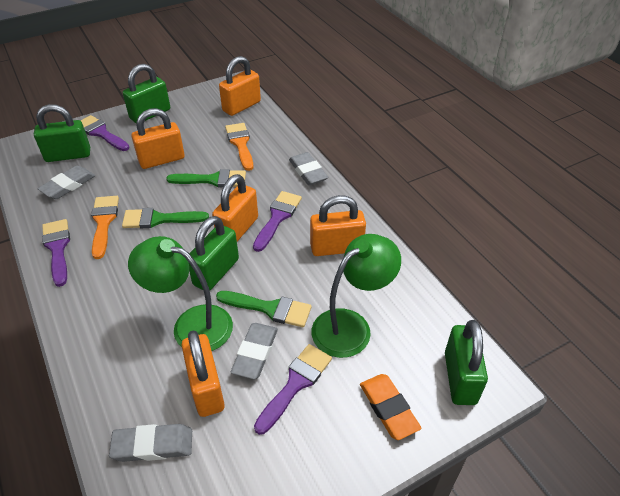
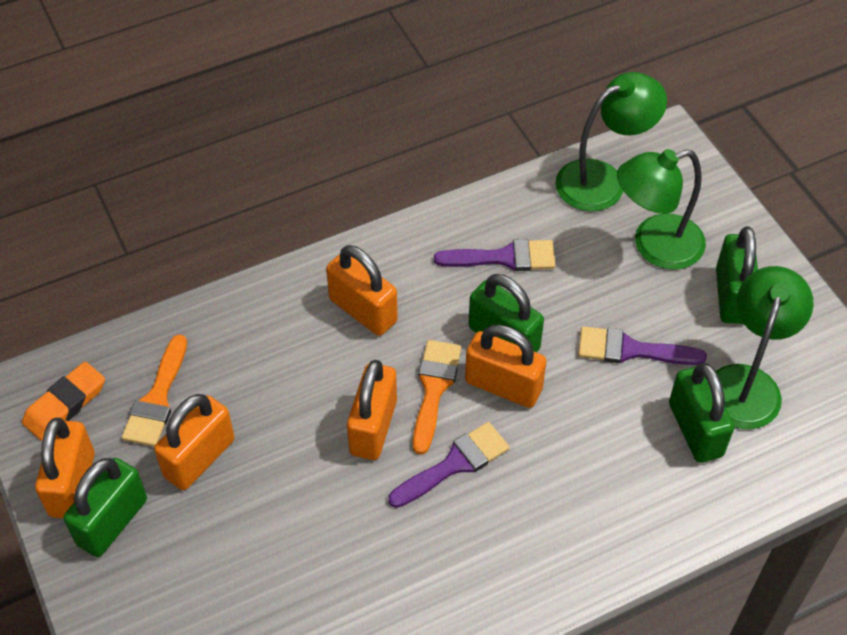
green brush: [122,208,209,228] [166,169,246,187] [216,291,312,327] = 3 -> none = 0
green lamp: [128,236,233,351] [312,234,401,358] = 2 -> [555,72,667,211] [617,149,706,270] [716,266,814,429] = 3
grey eraser: [37,166,95,199] [109,424,192,462] [230,323,278,379] [289,152,328,185] = 4 -> none = 0
purple brush: [42,219,70,287] [80,115,130,151] [253,191,302,252] [254,344,332,435] = 4 -> [388,422,510,508] [434,239,556,271] [578,326,707,365] = 3

